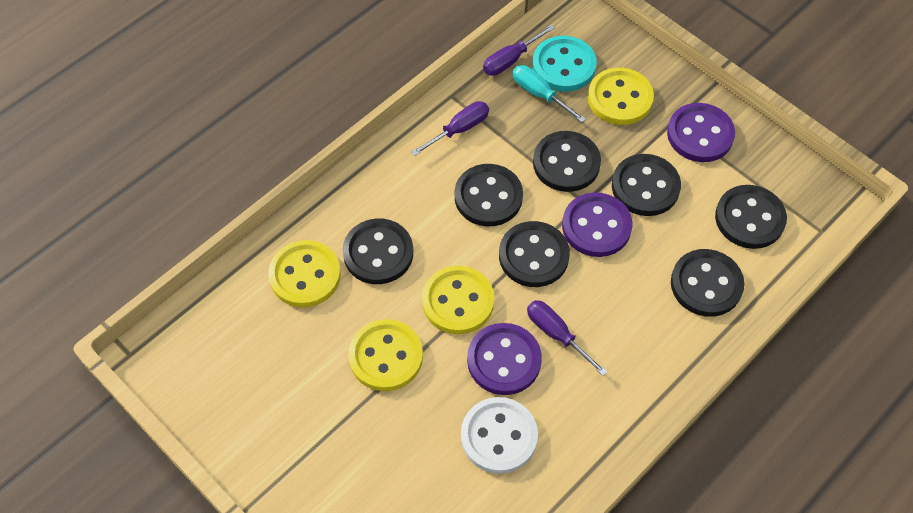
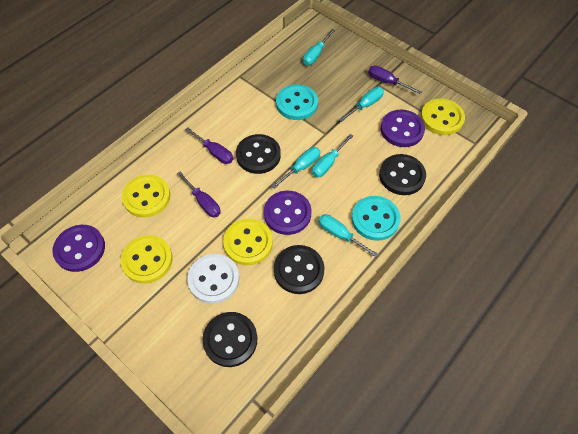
black button: [342,219,413,284] [455,164,523,226] [499,221,570,287] [533,131,601,192] [612,154,681,216] [671,249,744,317] [715,185,787,249] = 7 -> [202,312,257,367] [236,134,281,174] [274,245,325,294] [379,154,426,195] = 4
turquoise button: [532,36,597,91] = 1 -> [276,85,318,120] [352,196,401,241] = 2
turquoise screwdriver: [512,65,586,122] = 1 -> [272,147,320,189] [303,29,335,65] [312,134,353,178] [318,214,378,257] [339,87,384,122] = 5

